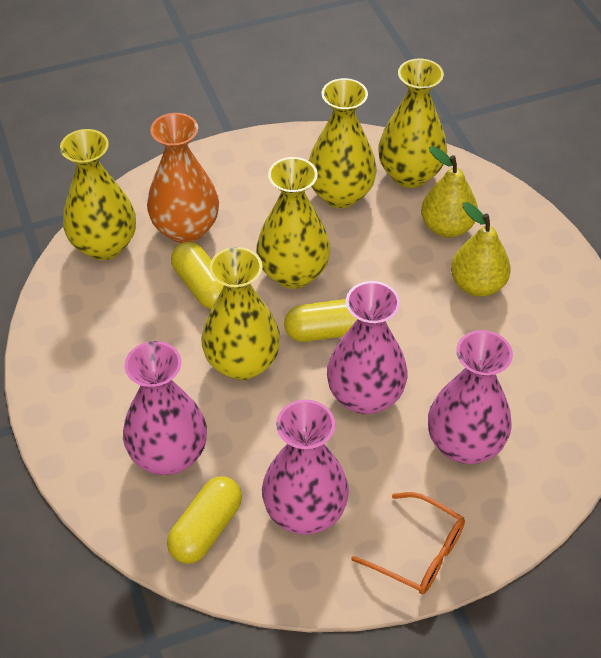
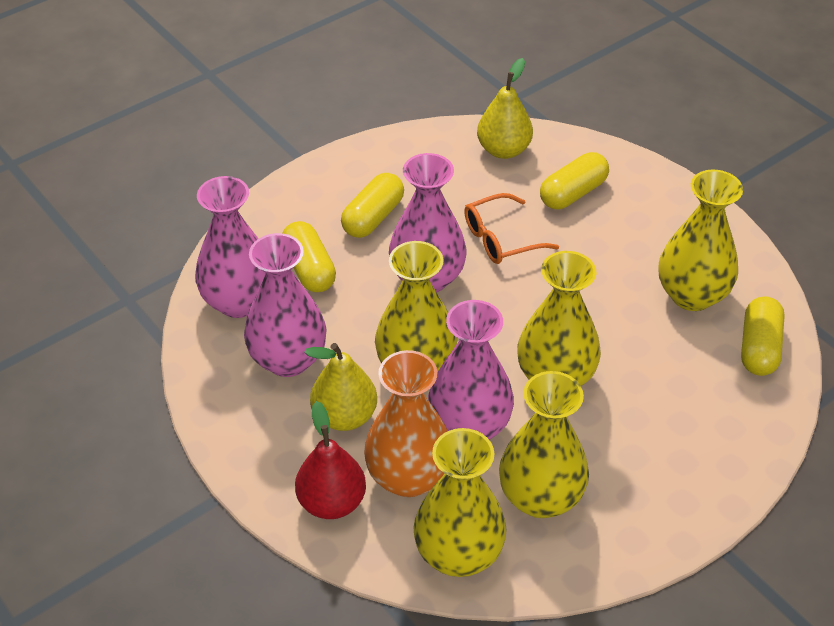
red pear: none = 0 -> [295,401,366,519] = 1
yellow capsule: [167,476,242,564] [171,242,224,309] [284,299,357,342] = 3 -> [283,221,336,292] [341,173,404,238] [540,152,609,209] [741,296,785,376] = 4

